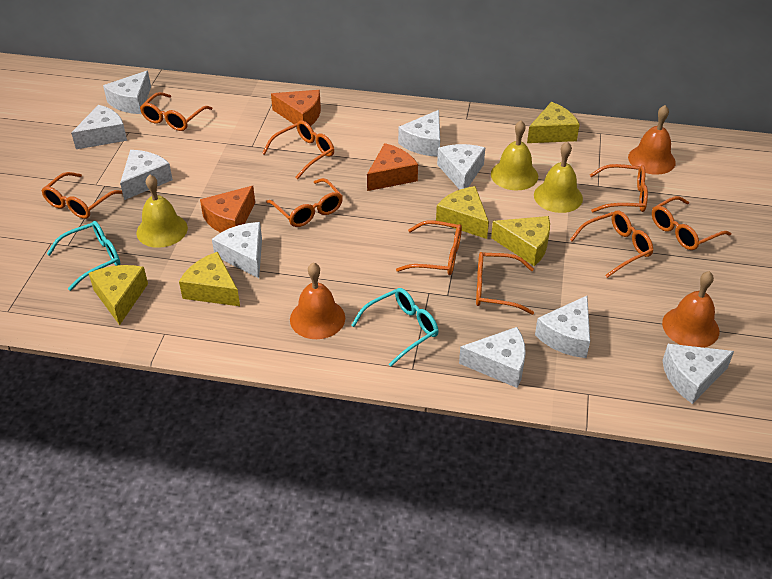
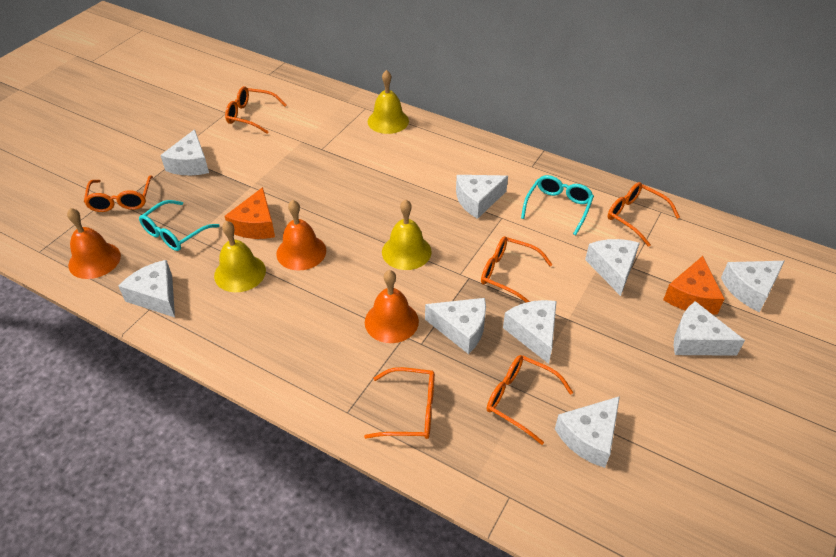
orange cheese: [200,186,255,233] [271,90,321,126] [367,143,418,191] = 3 -> [225,187,275,239] [663,256,724,315] = 2
orange glasses: [41,172,123,219] [140,92,213,131] [262,120,334,179] [266,178,343,227] [396,220,462,275] [476,252,534,315] [570,210,653,278] [590,164,648,212] [652,196,731,250] = 9 -> [84,175,153,212] [225,86,286,134] [364,367,435,439] [481,236,553,303] [487,355,573,445] [608,182,680,247] = 6
yellow cheese: [89,265,148,325] [179,252,240,306] [436,186,489,239] [491,216,550,266] [527,102,580,143] = 5 -> none = 0

